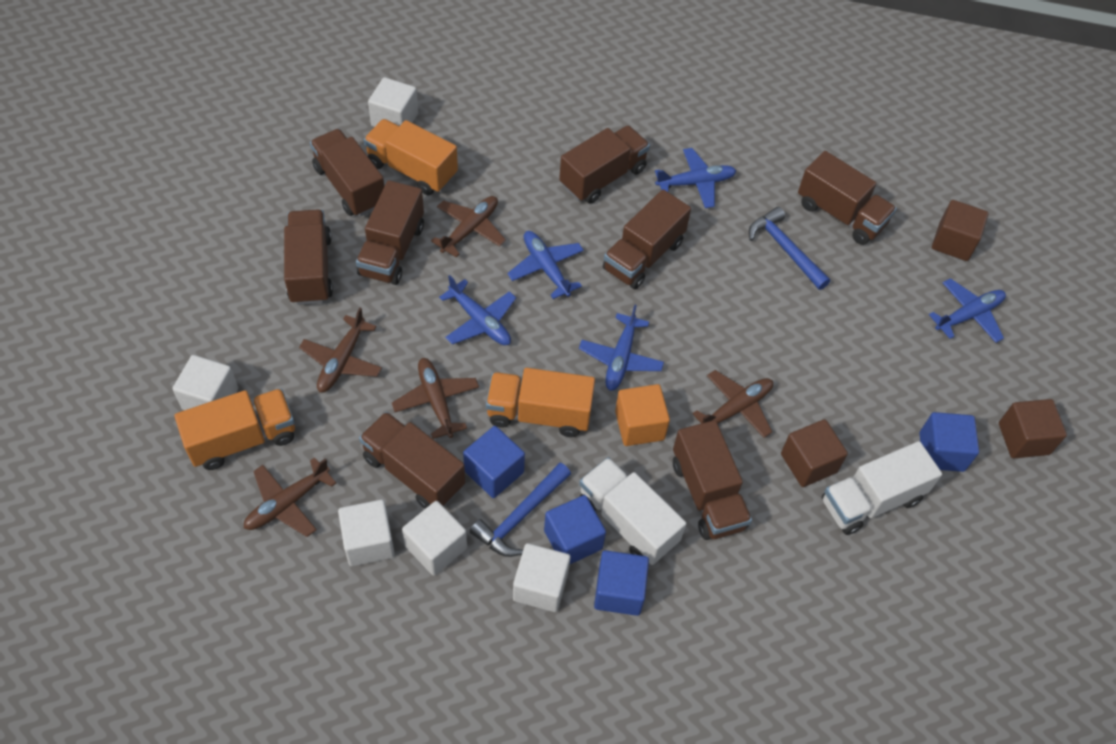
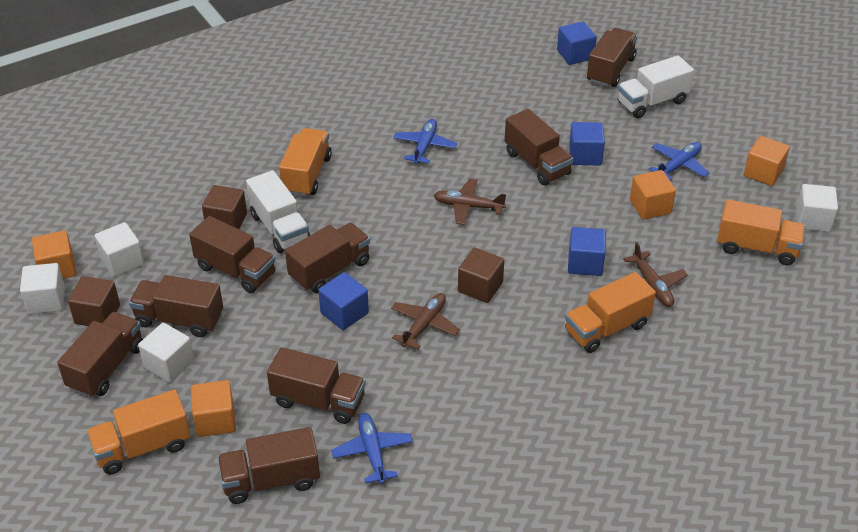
blue hammer: [469,463,571,557] [749,207,830,290] = 2 -> none = 0
blue plane: [439,275,516,346] [507,231,584,299] [579,305,664,391] [655,148,736,208] [929,278,1006,343] = 5 -> [331,413,413,484] [393,119,457,164] [649,142,709,181] = 3
brown plane: [244,457,336,537] [299,308,382,392] [392,358,479,439] [431,196,506,257] [692,370,773,438] = 5 -> [391,293,460,350] [433,179,506,225] [623,242,688,307] = 3
orange cube: [615,384,670,446] = 1 -> [32,230,77,279] [191,380,236,437] [630,170,676,220] [744,136,790,186] = 4
orange truck: [175,389,295,470] [363,119,458,195] [486,368,595,437] = 3 -> [86,389,191,474] [279,128,332,197] [565,272,656,353] [717,199,805,265] = 4
white cube: [172,355,238,410] [338,500,395,566] [368,77,418,127] [402,501,467,576] [513,543,570,612] = 5 -> [20,263,65,314] [95,222,144,277] [138,323,194,383] [796,184,838,232] = 4

